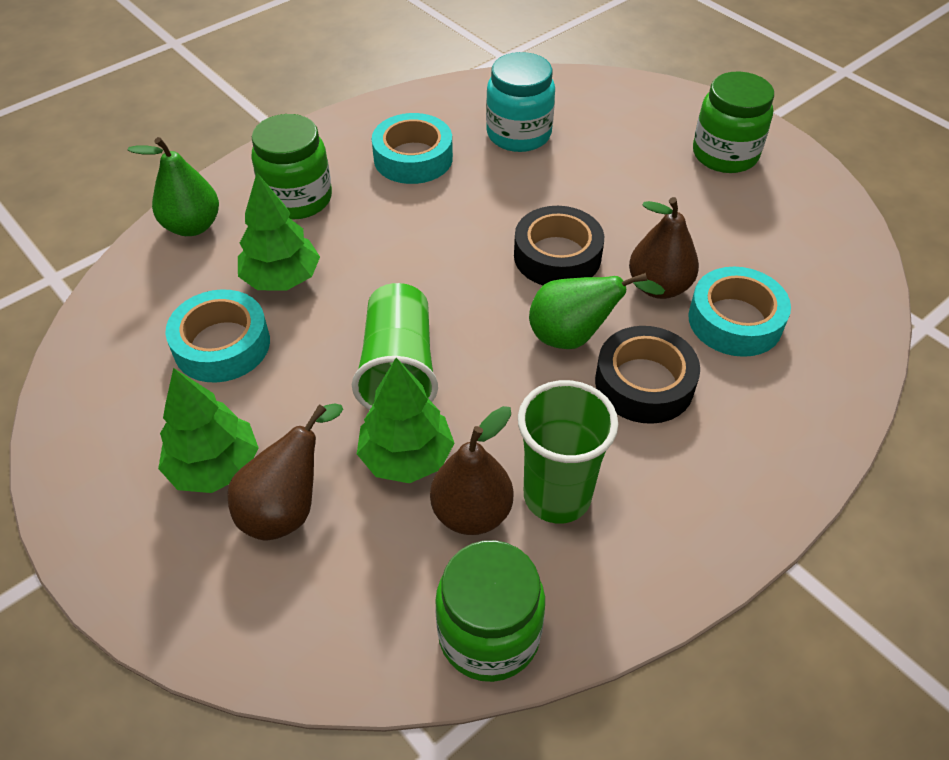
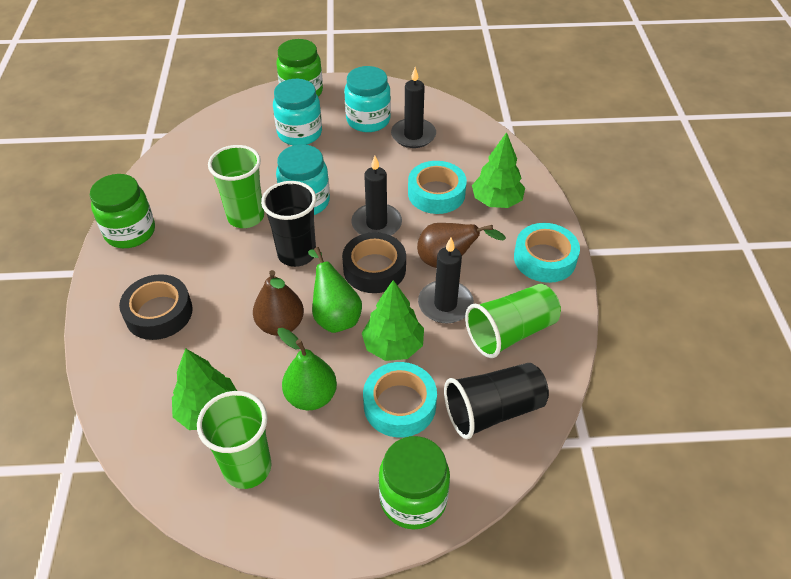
black candle: none = 0 -> [351,156,402,236] [391,67,436,148] [418,237,474,324] = 3
black cup: none = 0 -> [261,181,316,267] [444,363,549,439] = 2
brown pear: [227,403,343,541] [430,406,513,535] [629,197,699,299] = 3 -> [253,270,304,336] [417,223,506,268] = 2
green cup: [352,283,438,410] [518,380,618,524] = 2 -> [197,391,272,489] [208,145,264,228] [465,284,561,358] = 3
turquoise jar: [486,52,555,152] = 1 -> [273,79,322,146] [276,144,330,215] [344,66,391,132] = 3

